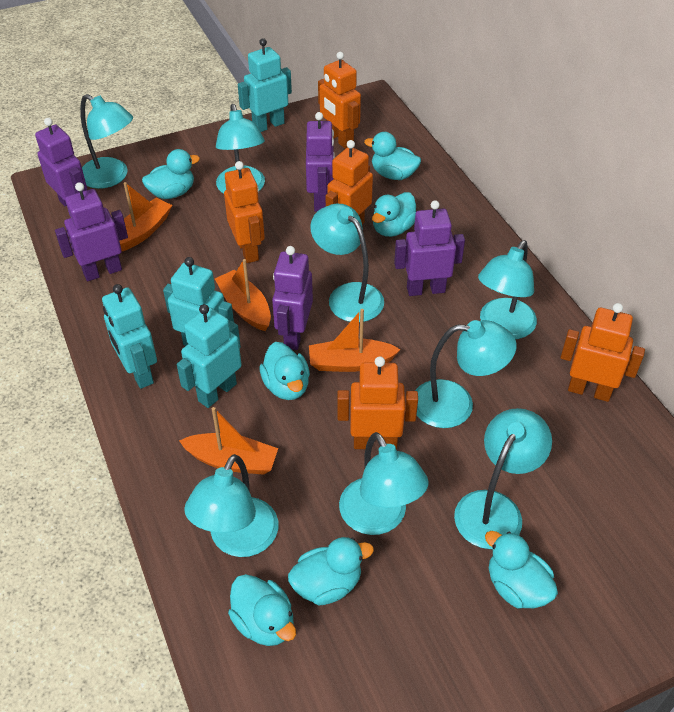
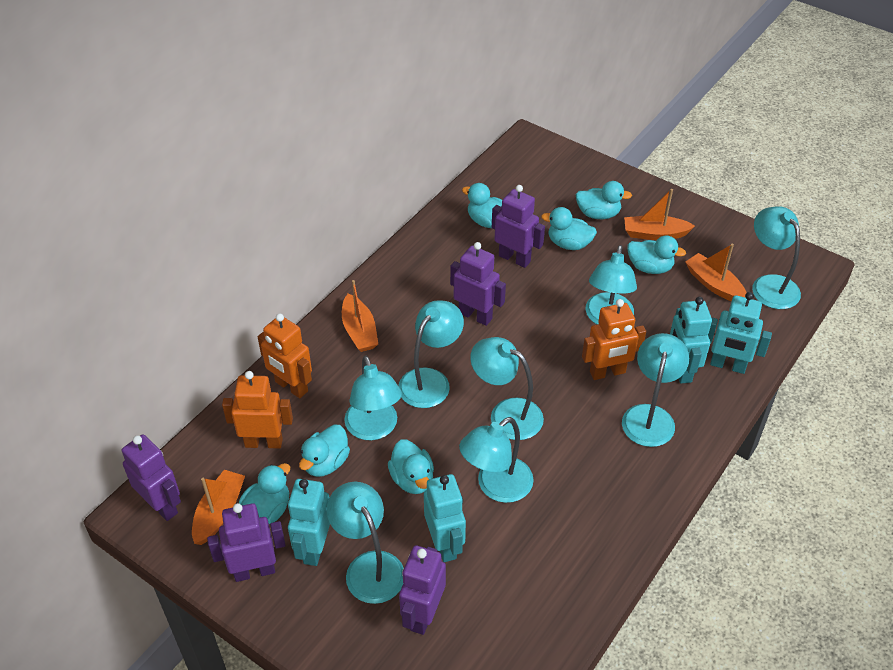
orange robot: [224,161,265,263] [318,52,361,149] [326,140,373,224] [337,356,418,449] [561,303,645,402] = 5 -> [222,371,293,449] [258,313,312,398] [582,299,646,380] = 3

